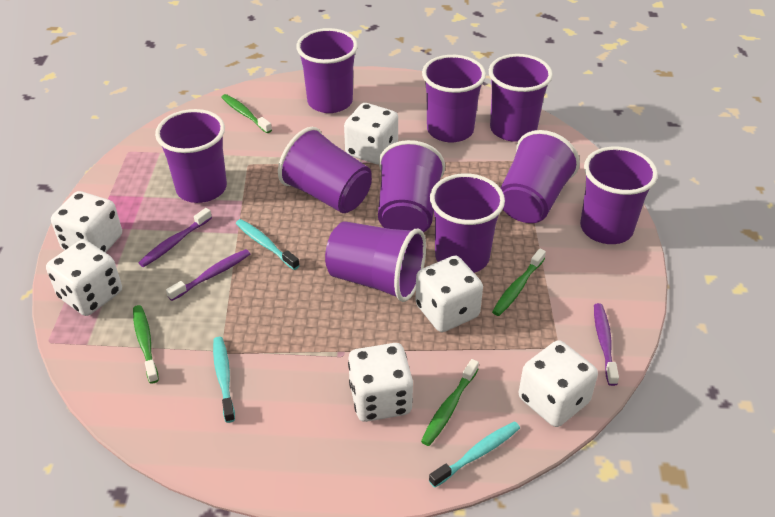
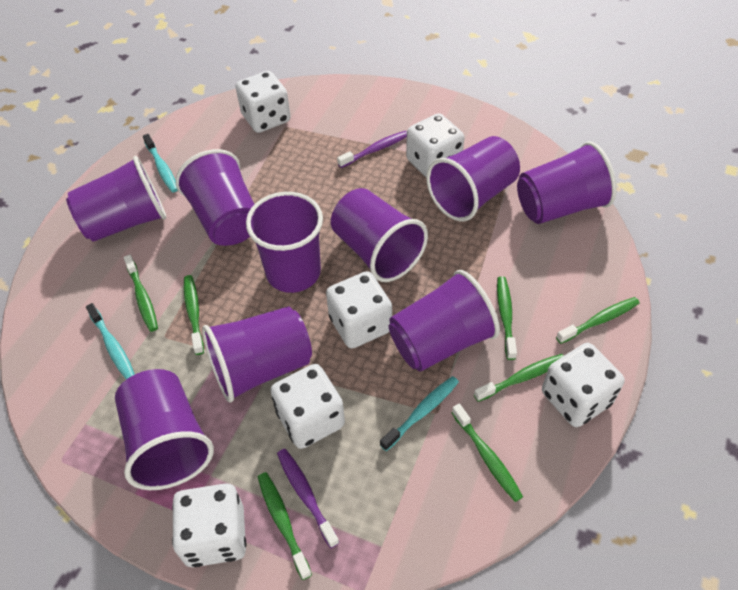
green toothbrush: [133,305,159,384] [221,94,272,133] [421,359,479,446] [492,249,546,316] = 4 -> [124,255,158,332] [184,275,204,355] [258,472,312,580] [452,404,523,502] [474,354,564,402] [497,276,517,360] [556,297,640,344] = 7
purple cup: [155,109,227,203] [278,127,372,213] [296,28,358,113] [325,221,426,302] [378,140,445,232] [422,55,486,142] [430,173,505,273] [489,54,553,142] [500,130,580,223] [580,146,658,244] = 10 -> [66,156,166,242] [115,369,214,490] [175,149,254,246] [202,307,312,403] [246,192,323,293] [331,188,428,282] [389,270,500,372] [426,136,520,222] [517,142,617,224] = 9
purple toothbrush: [138,208,212,267] [166,249,250,301] [594,303,619,386] = 3 -> [277,449,340,548] [337,131,407,168] = 2

